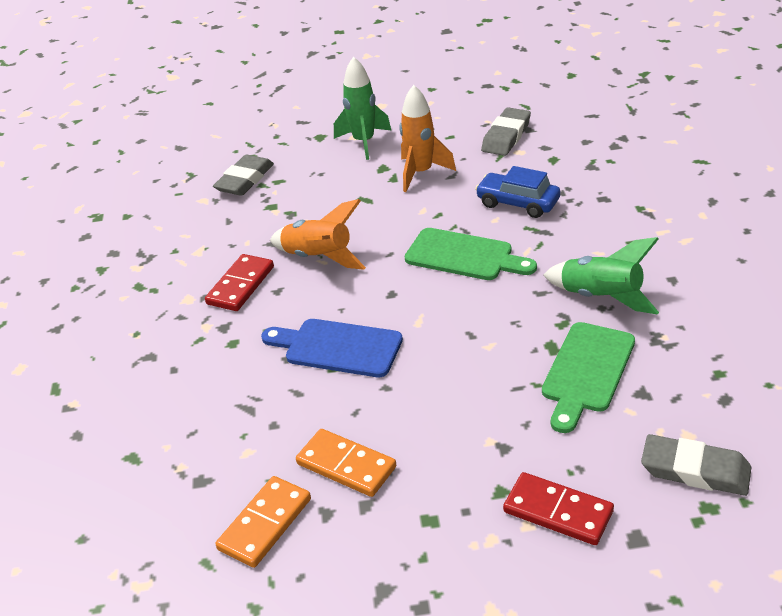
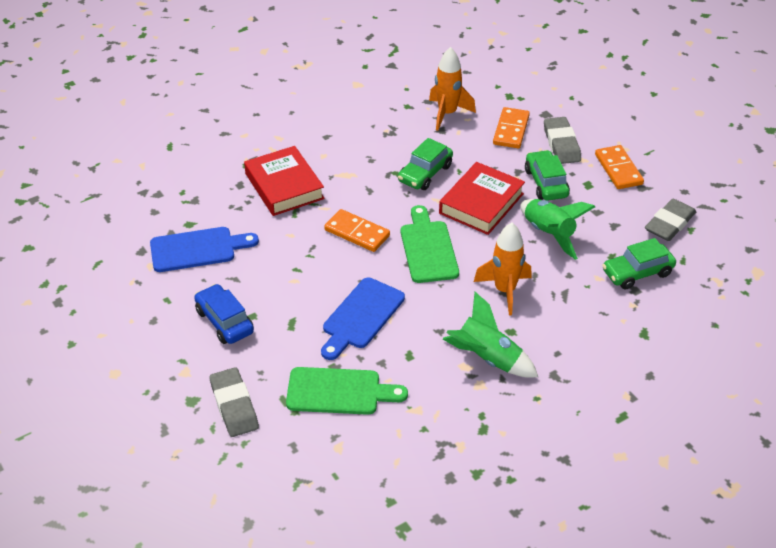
blue cutting board: [261,319,403,377] = 1 -> [150,227,259,272] [321,278,405,360] = 2
green car: none = 0 -> [398,138,453,190] [525,150,570,201] [602,238,676,290] = 3
orange domino: [216,476,311,568] [296,429,396,497] = 2 -> [324,209,390,252] [493,107,530,149] [595,145,644,189] = 3
red book: none = 0 -> [244,146,325,216] [439,162,525,235] = 2
red domino: [205,254,274,311] [503,472,614,545] = 2 -> none = 0

